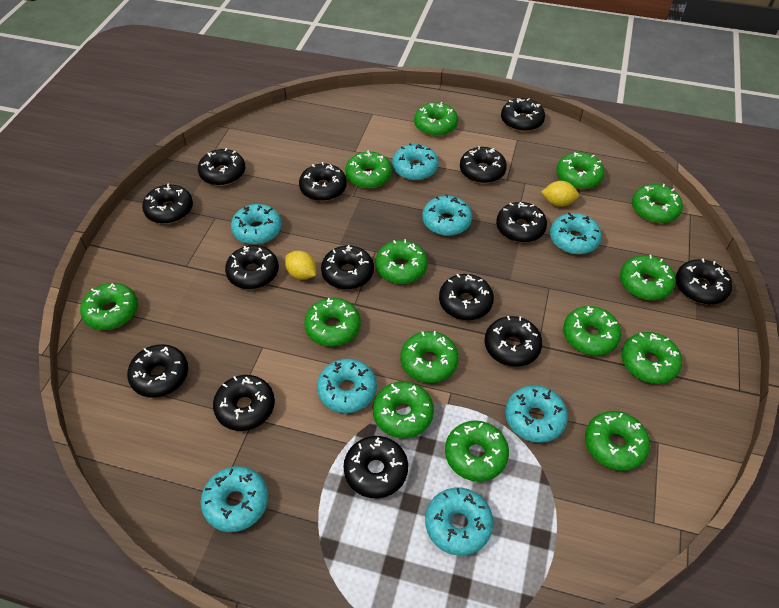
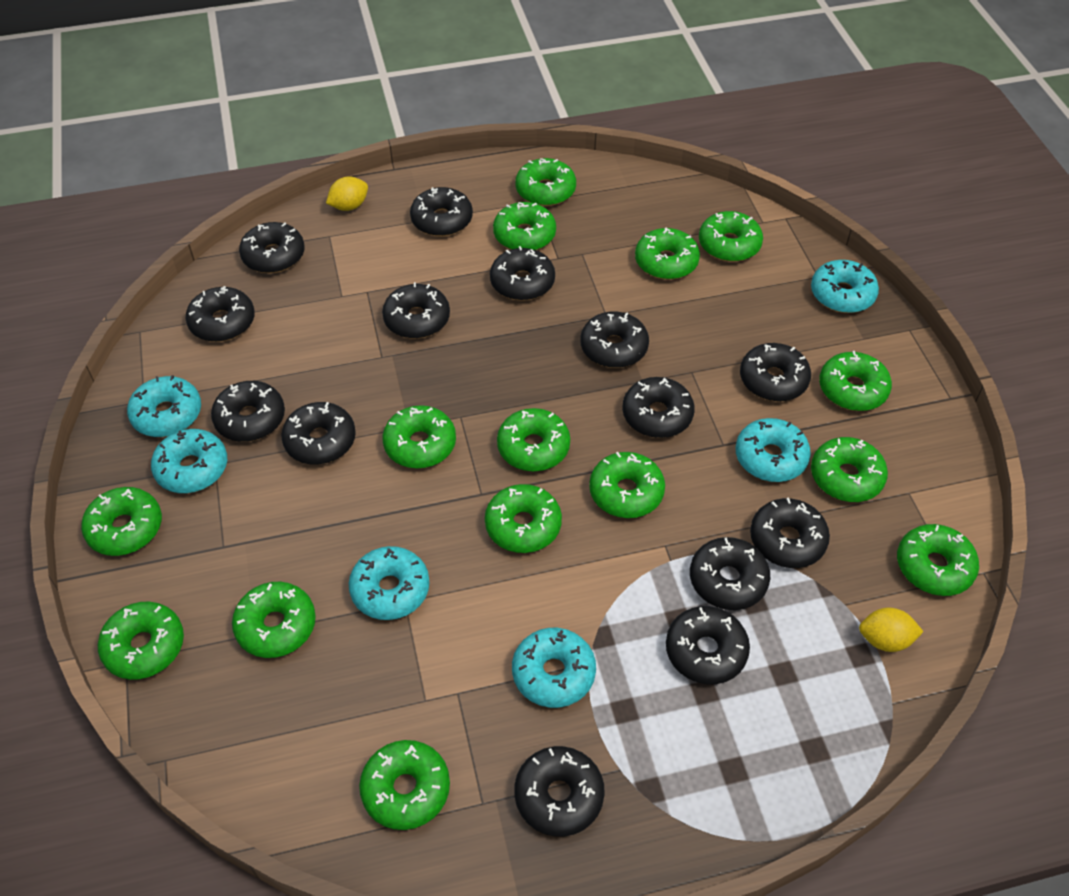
green donut: [80,283,138,330] [304,298,361,346] [345,150,392,188] [373,381,434,438] [375,239,428,284] [401,331,459,383] [414,102,458,136] [445,421,509,482] [556,152,605,189] [563,306,621,355] [585,411,650,471] [620,255,676,300] [621,332,682,384] [632,184,683,223] = 14 -> [81,487,162,556] [98,602,184,680] [232,582,316,658] [359,740,450,830] [382,405,456,468] [485,484,562,553] [493,202,556,250] [497,408,570,471] [515,158,576,206] [589,452,665,518] [635,228,700,279] [699,211,763,262] [811,437,888,502] [819,351,892,411] [897,524,979,596] = 15
turquoise donut: [201,466,268,532] [231,204,282,245] [317,359,377,413] [392,143,439,180] [422,194,472,236] [425,488,494,556] [505,385,568,443] [550,212,602,254] = 8 -> [127,375,201,437] [151,429,227,493] [349,546,430,620] [512,628,596,708] [736,418,811,482] [811,260,879,313] = 6

